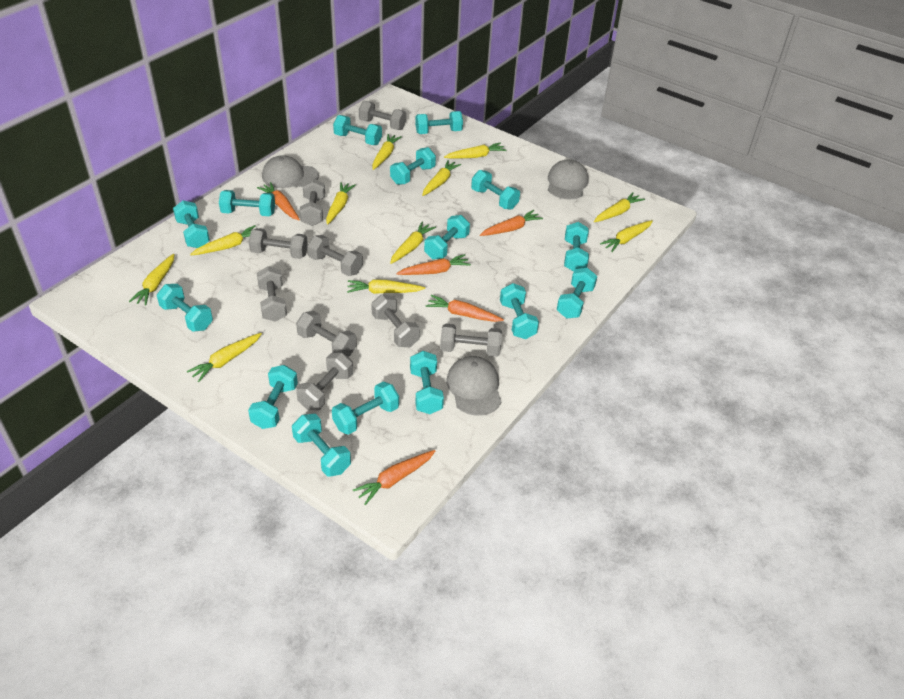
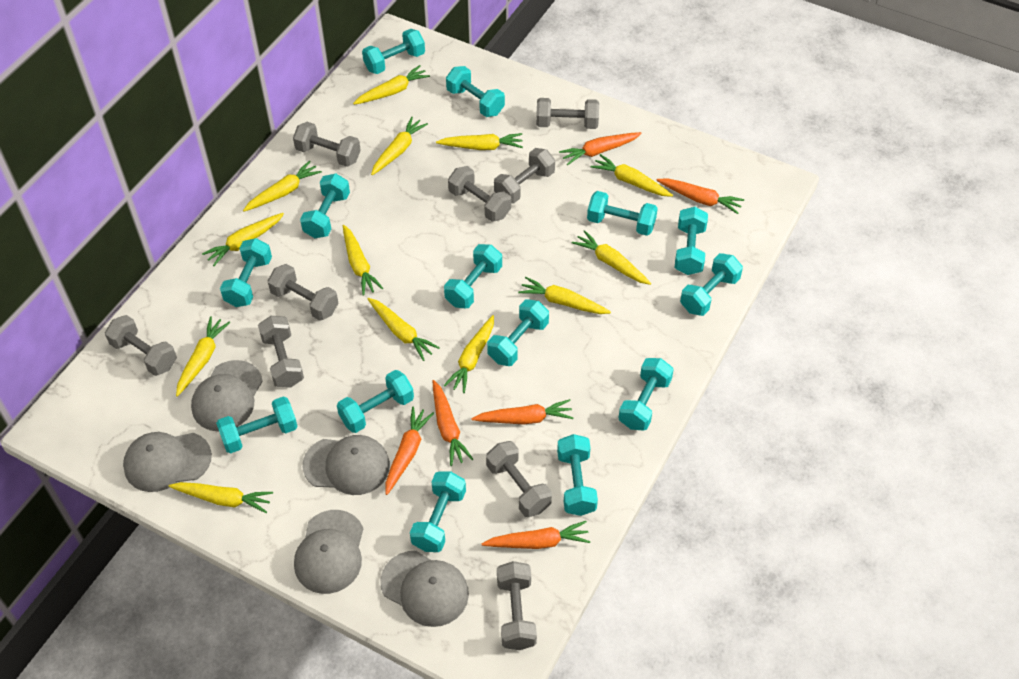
grey cap: [262,155,319,188] [446,356,502,416] [548,159,589,200] = 3 -> [123,432,212,492] [191,360,263,431] [294,510,363,594] [303,435,390,495] [380,551,469,627] = 5
orange carrot: [257,182,300,220] [353,450,435,505] [396,254,471,275] [426,295,504,322] [480,210,543,236] = 5 -> [385,407,434,495] [432,380,473,466] [471,399,573,424] [482,521,590,549] [559,132,642,165] [656,178,744,214] = 6
turquoise dumbbell: [157,284,213,332] [173,200,210,248] [219,190,275,216] [248,365,298,429] [292,414,351,476] [332,382,399,435] [333,115,382,145] [390,147,436,185] [410,351,444,414] [415,111,463,134] [424,215,470,260] [471,170,520,210] [500,283,539,339] [557,268,597,318] [564,222,589,272] = 15 -> [216,396,298,453] [220,238,272,307] [300,174,350,238] [337,370,414,433] [362,29,425,74] [410,472,466,552] [444,244,502,308] [446,66,505,117] [487,299,549,366] [557,434,598,516] [587,191,658,236] [619,358,674,431] [675,207,708,275] [680,253,743,316] = 14
yellow carrot: [129,254,175,305] [187,333,262,382] [190,225,256,255] [326,182,355,225] [347,280,425,294] [372,134,402,170] [390,222,436,264] [422,160,461,196] [444,143,506,159] [594,192,645,222] [600,220,653,252] = 11 -> [169,482,273,513] [176,316,230,397] [202,213,284,266] [243,161,322,211] [343,225,383,296] [353,65,430,105] [367,298,440,361] [371,117,428,175] [436,133,523,150] [443,315,494,393] [518,277,611,314] [571,230,651,285] [591,154,673,197] = 13

